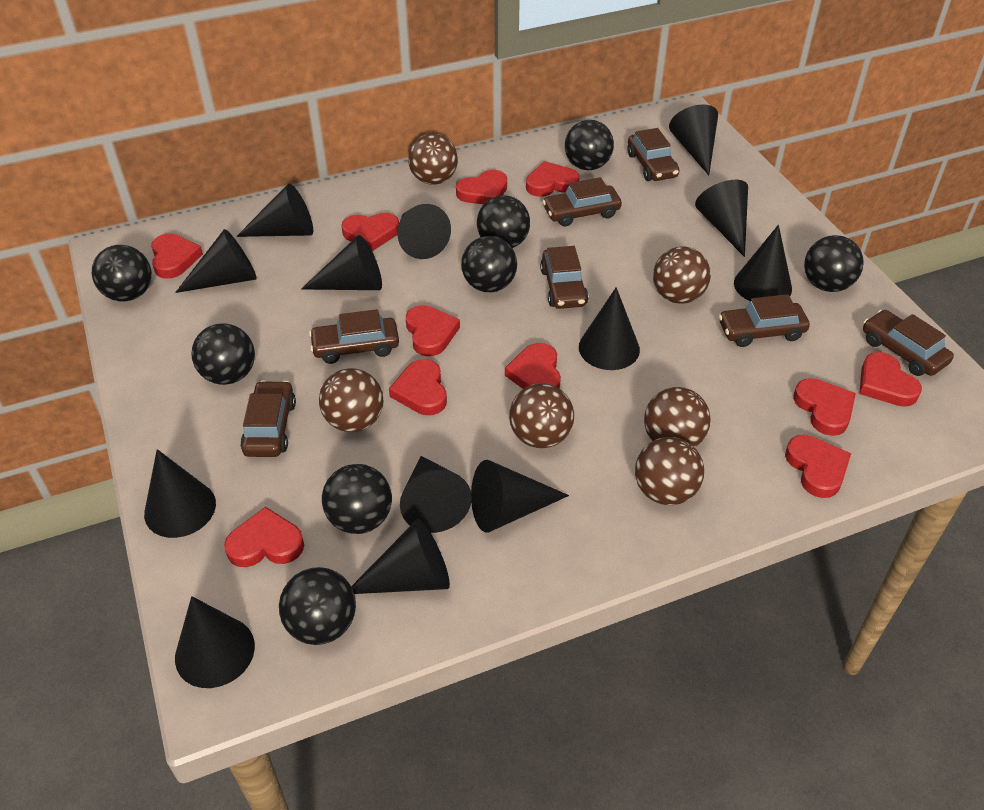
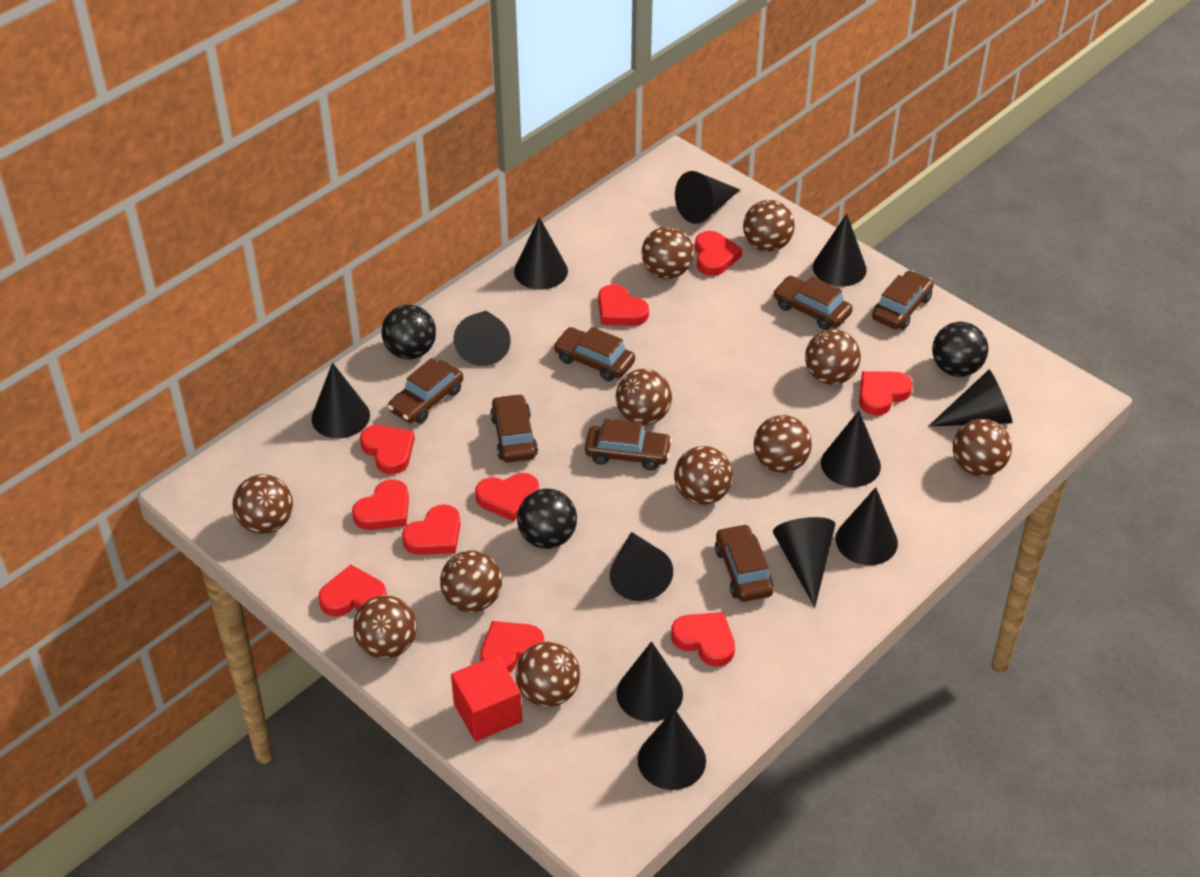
black ball: [92,245,152,301] [192,323,255,385] [279,567,356,645] [322,464,392,534] [461,236,517,292] [477,195,530,248] [565,120,614,170] [804,235,864,292] = 8 -> [381,305,436,359] [517,489,577,549] [932,322,988,377] = 3
black cone: [144,449,216,538] [175,229,257,293] [175,596,255,688] [236,184,313,237] [301,235,382,290] [351,519,450,594] [397,204,451,259] [400,456,472,533] [471,460,569,532] [579,287,640,370] [669,104,718,175] [695,180,748,257] [734,225,792,301] = 13 -> [312,363,370,438] [454,311,511,366] [514,217,568,290] [610,532,673,601] [616,641,683,722] [637,709,706,790] [675,171,740,224] [773,517,835,607] [813,214,867,286] [821,411,881,487] [836,487,898,565] [928,369,1013,427] = 12
brown ball: [319,368,384,432] [408,133,458,185] [509,383,574,448] [635,437,704,505] [644,387,711,447] [653,246,711,304] = 6 -> [232,474,293,534] [353,595,417,659] [440,551,502,612] [515,642,580,707] [616,369,672,425] [642,226,694,279] [674,446,733,505] [743,200,795,252] [754,415,812,473] [805,329,861,385] [953,419,1012,477] = 11
red cube: none = 0 -> [451,655,522,741] = 1
red heart: [151,233,203,279] [224,507,304,567] [341,213,399,251] [389,359,447,415] [406,305,460,356] [456,170,507,204] [505,343,561,389] [526,161,580,197] [785,435,851,498] [793,378,856,436] [859,352,922,407] = 11 -> [318,565,387,617] [352,479,409,530] [360,425,415,474] [402,504,461,555] [475,473,539,522] [480,621,544,673] [598,284,649,326] [671,612,735,666] [695,231,742,276] [859,371,913,416] = 10

